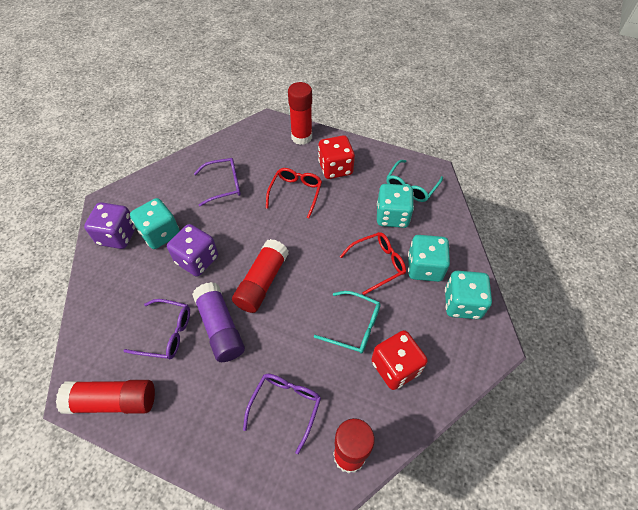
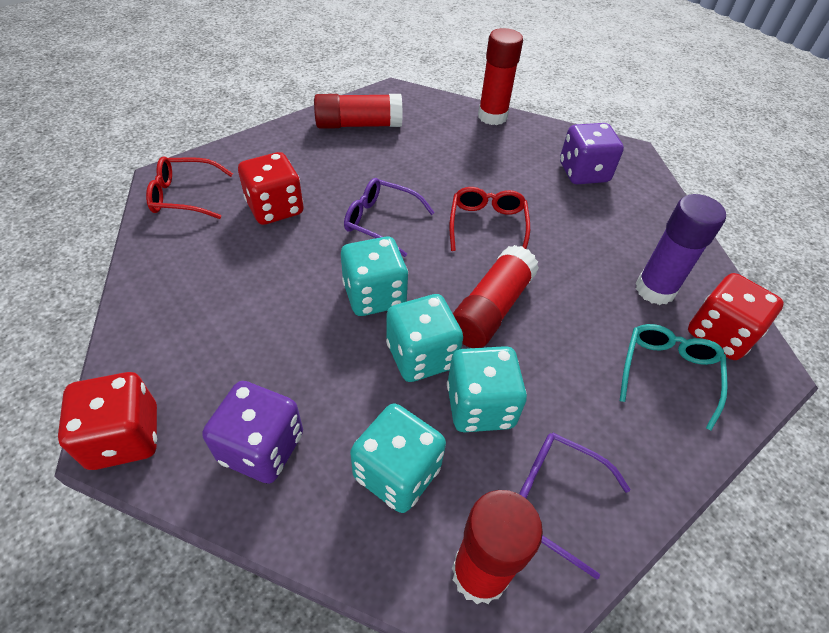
purple glasses: [123,299,190,360] [194,158,241,207] [243,374,321,454] = 3 -> [344,178,435,257] [519,433,631,579] = 2
red dice: [318,135,355,179] [371,330,428,390] = 2 -> [58,372,157,470] [238,152,304,225] [688,273,784,360] = 3
turquoise glasses: [314,291,381,354] [386,160,443,202] = 2 -> [620,324,728,431] = 1

